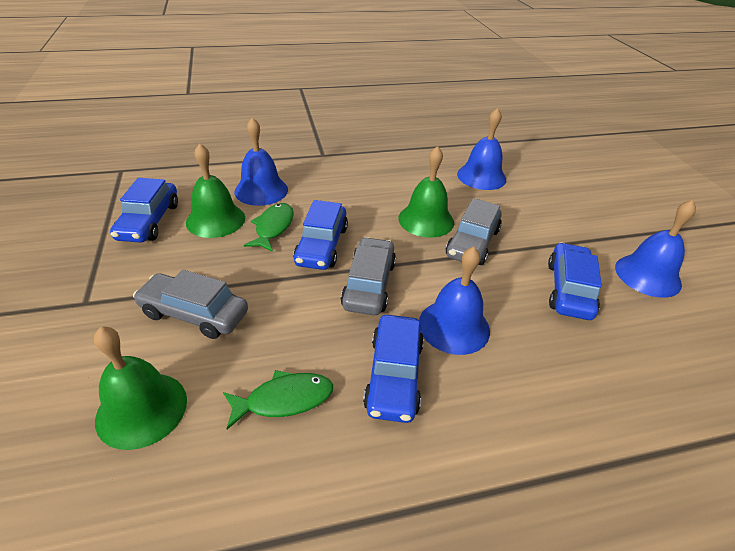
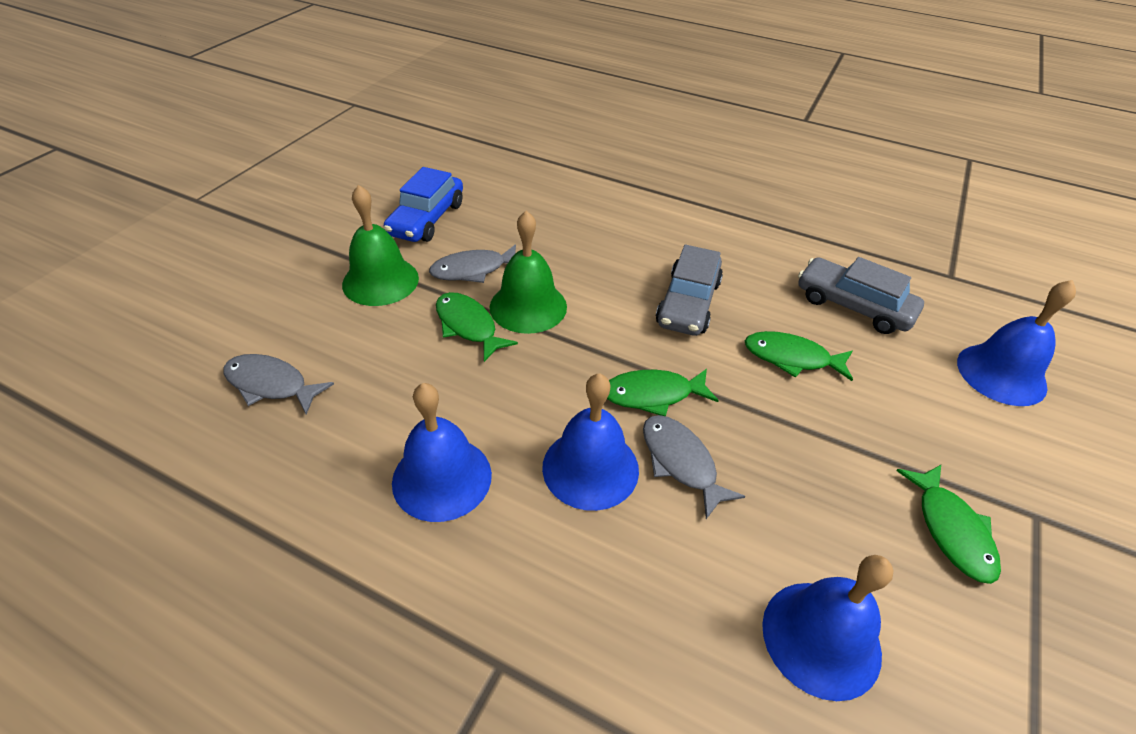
blue car: [110,178,178,243] [293,200,348,270] [363,315,424,423] [548,242,602,320] = 4 -> [384,167,463,242] = 1
green bell: [94,326,187,450] [186,143,245,238] [399,146,454,238] = 3 -> [342,185,419,306] [490,211,567,334] = 2
green fish: [223,370,333,430] [244,203,294,252] = 2 -> [436,292,518,362] [607,369,719,416] [745,331,853,381] [896,465,1001,584] = 4
grey car: [133,270,248,339] [341,237,396,315] [446,198,502,265] = 3 -> [656,245,723,336] [798,257,924,334] = 2
grey fish: none = 0 -> [223,354,334,415] [429,244,516,283] [643,415,745,519] = 3

